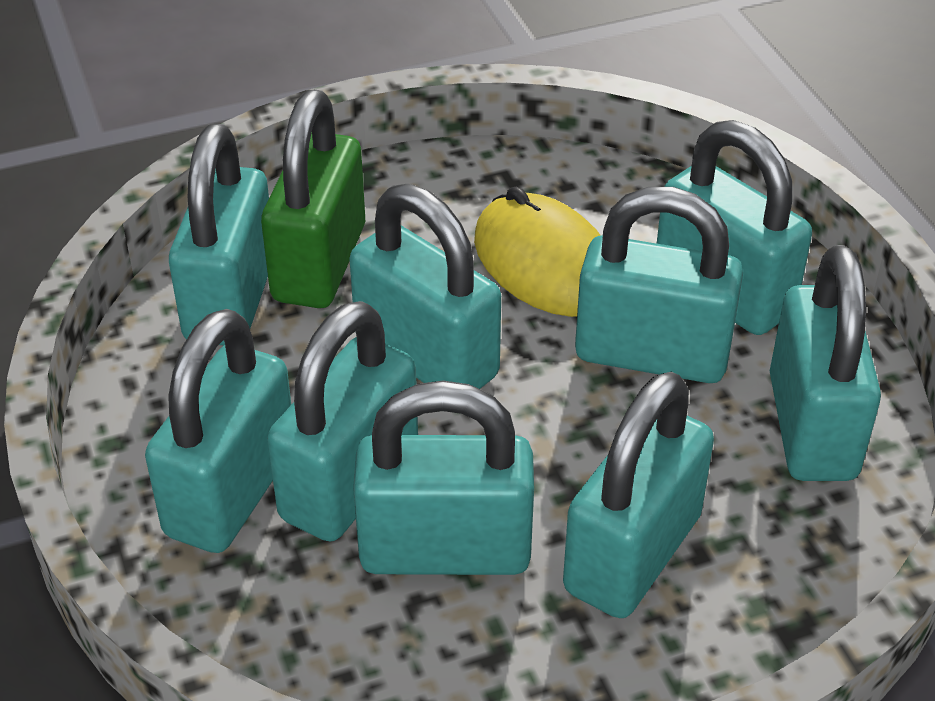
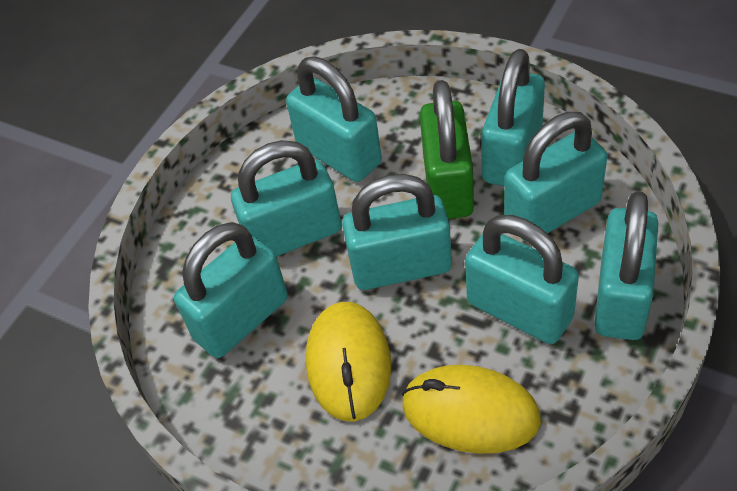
turquoise padlock: [145,309,291,553] [169,124,269,346] [267,301,418,542] [350,184,501,389] [353,381,534,575] [563,372,714,618] [575,187,743,383] [657,120,812,335] [770,245,881,481] = 9 -> [174,222,288,358] [231,140,342,257] [286,57,382,182] [342,174,452,290] [465,215,579,344] [481,49,545,186] [504,112,607,243] [594,191,658,340] = 8
yellow mouse: [474,187,601,317] = 1 -> [306,302,391,422] [402,365,541,454] = 2

